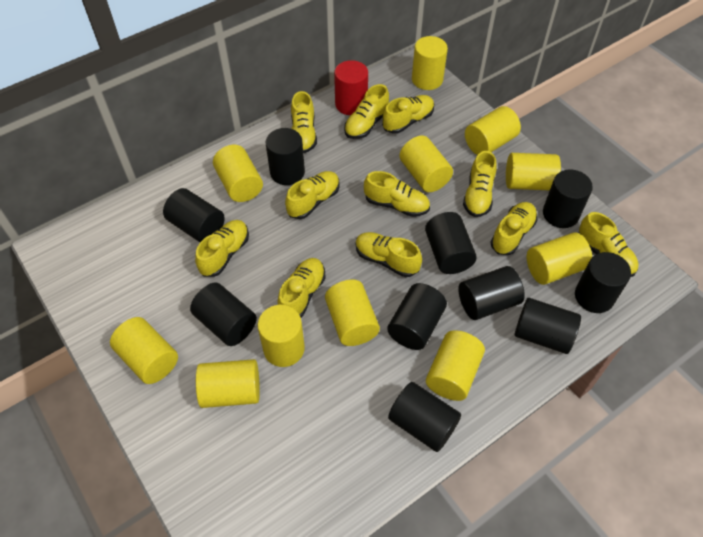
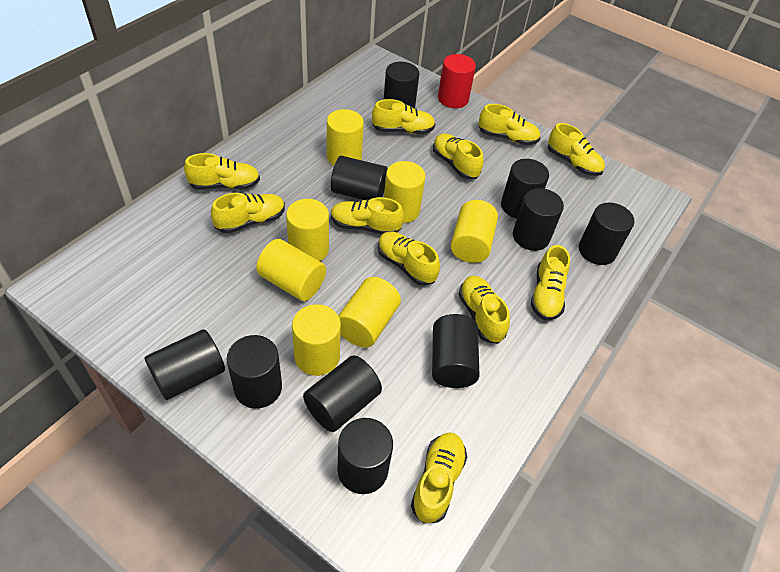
yellow cylinder: [110,317,178,384] [196,359,260,408] [213,145,263,202] [258,305,305,367] [325,280,380,346] [399,136,453,192] [412,36,448,90] [426,330,485,401] [465,106,521,155] [506,153,561,190] [527,232,592,285] = 11 -> [256,239,326,301] [286,199,329,261] [292,304,341,376] [327,109,364,166] [338,277,401,348] [384,161,426,223] [450,200,498,263] = 7

